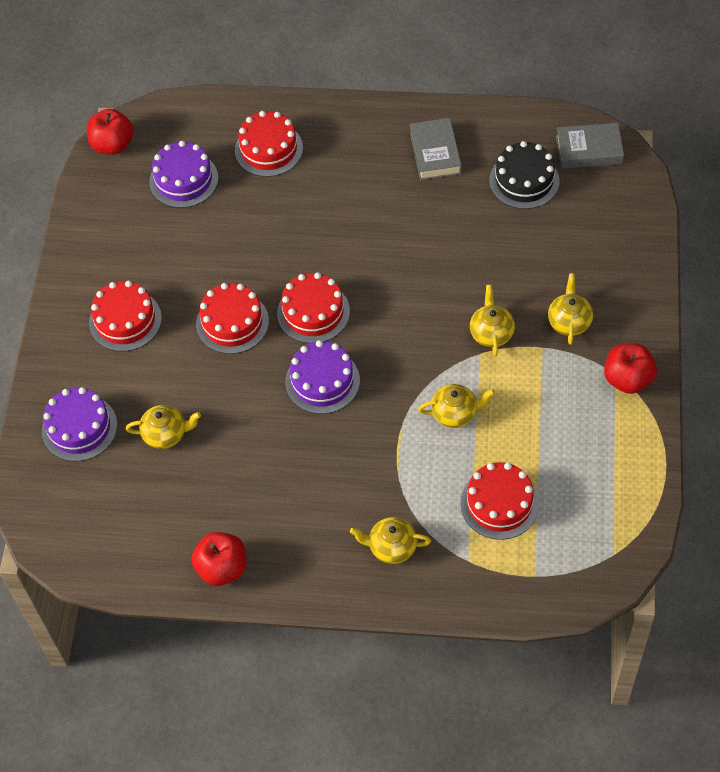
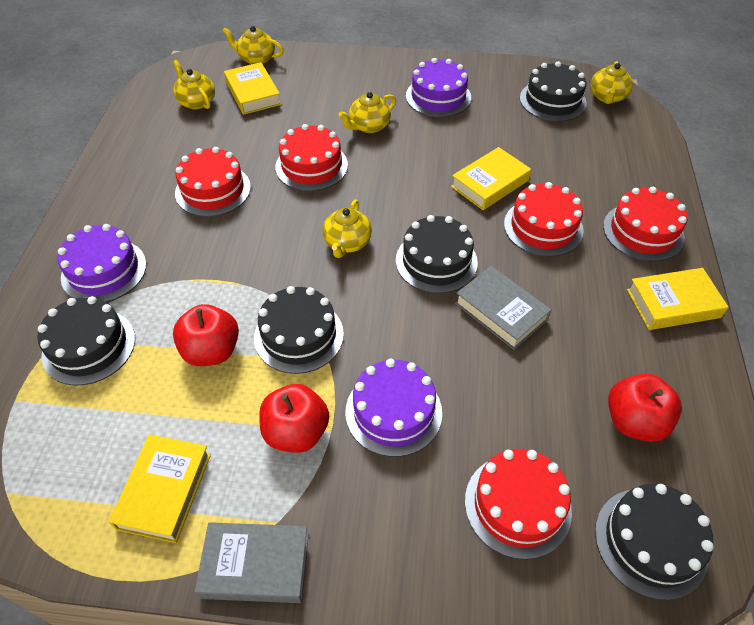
black cake: [489,141,559,209] = 1 -> [37,296,135,386] [254,286,344,374] [396,215,478,293] [520,61,587,121] [595,484,714,600] = 5
yellow book: none = 0 -> [109,434,211,543] [224,62,281,115] [451,147,531,210] [627,268,728,330] = 4

